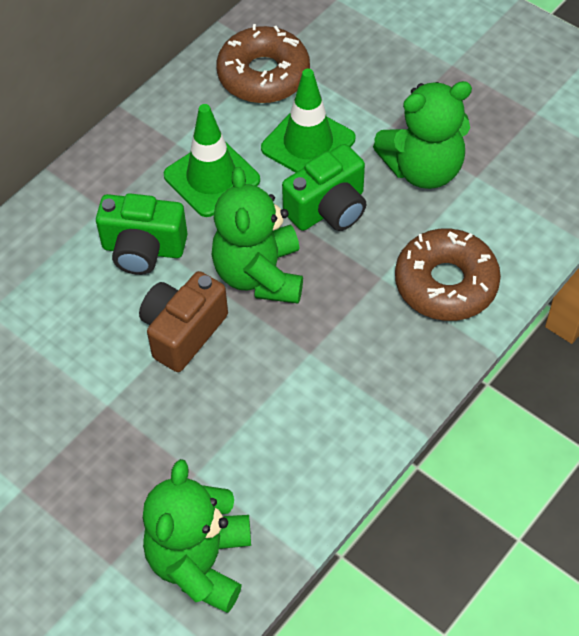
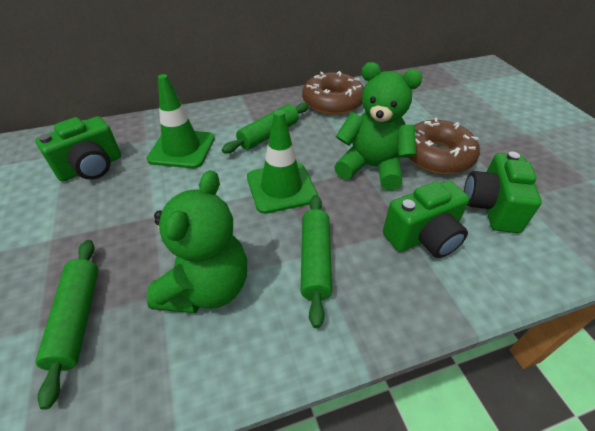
brown camera: [139,271,228,372] = 1 -> none = 0
green camera: [96,193,187,275] [282,144,367,231] = 2 -> [35,116,121,181] [383,180,469,258] [464,151,542,233] = 3
green rolling pin: none = 0 -> [36,240,98,410] [222,103,309,153] [301,195,332,328] = 3
green teddy bear: [143,459,251,613] [212,167,303,304] [373,81,472,189] = 3 -> [147,170,247,313] [334,62,423,190] = 2

